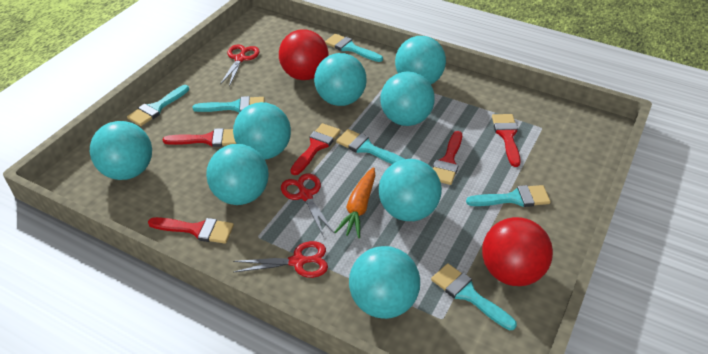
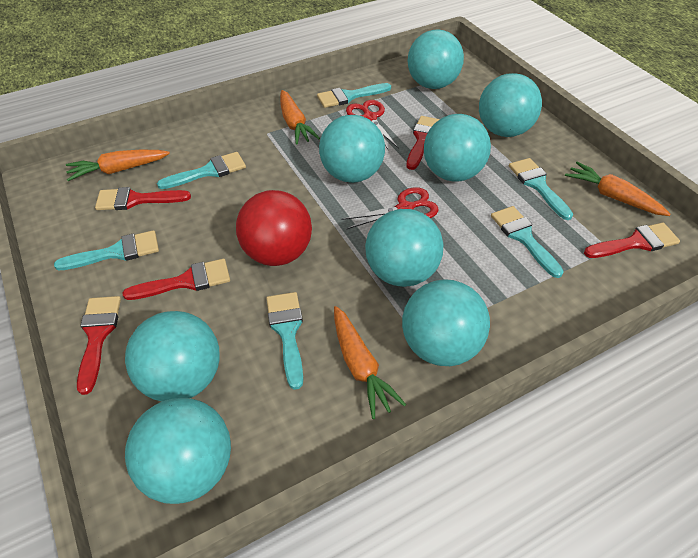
orange carrot: [335,167,375,238] = 1 -> [66,150,170,181] [280,90,320,145] [334,306,406,419] [565,162,671,216] = 4
red ball: [279,29,329,80] [482,217,553,286] = 2 -> [236,190,312,266] = 1
red scissors: [220,44,260,86] [233,241,328,278] [281,173,335,237] = 3 -> [342,187,439,229] [346,100,399,149] = 2

